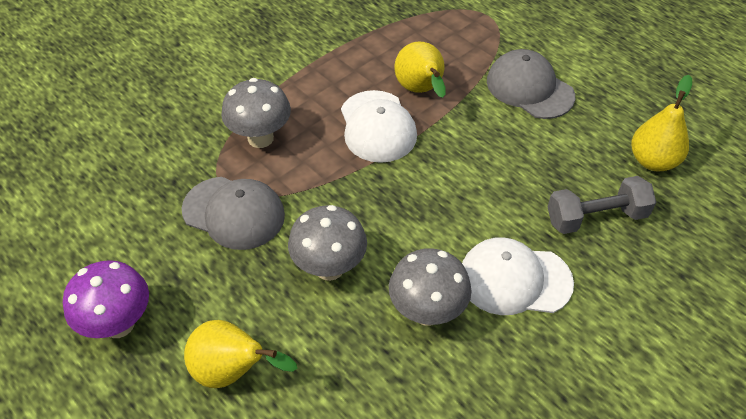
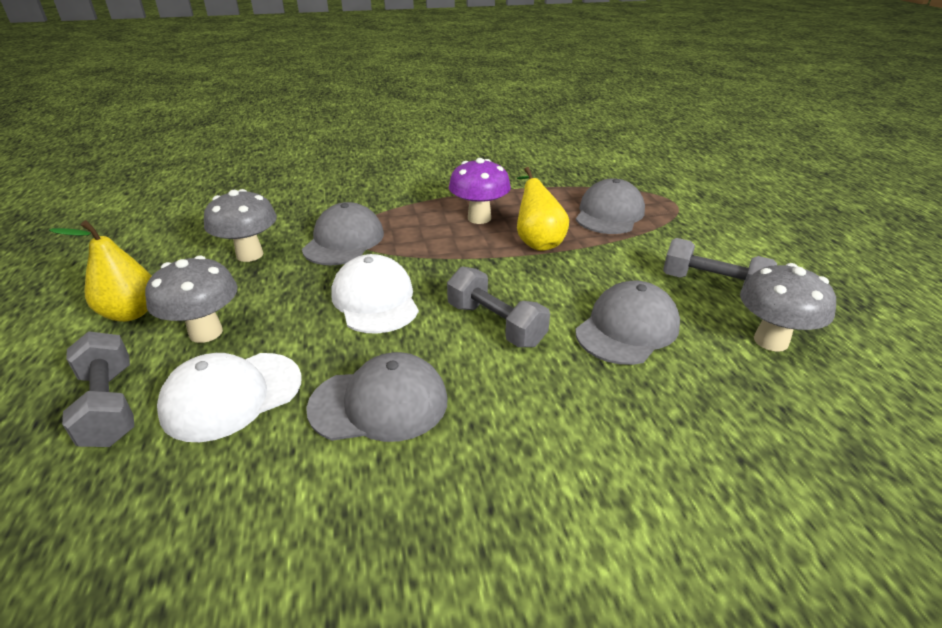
grey cap: [182,177,285,250] [487,49,575,119] = 2 -> [302,202,384,265] [306,352,448,442] [575,281,680,365] [576,178,645,234] = 4
grey dumbbell: [548,176,656,234] = 1 -> [62,331,134,447] [447,266,550,347] [663,238,777,288] = 3
yellow pear: [184,320,297,388] [394,41,446,98] [631,75,692,172] = 3 -> [49,220,151,322] [517,167,569,251] = 2

